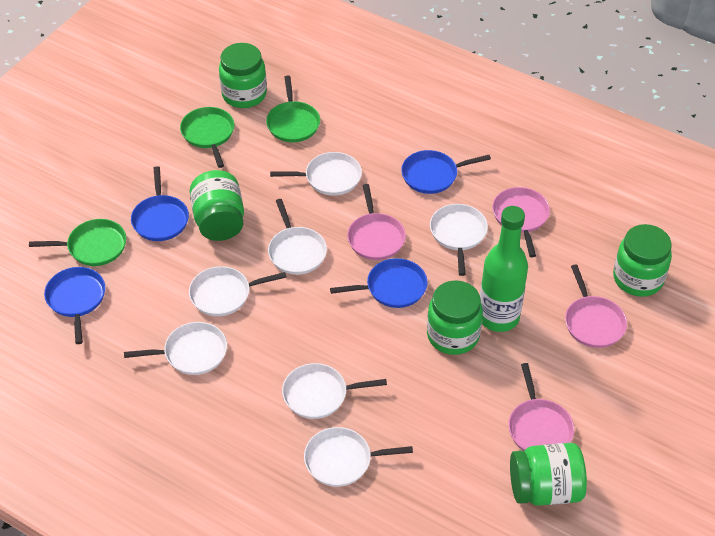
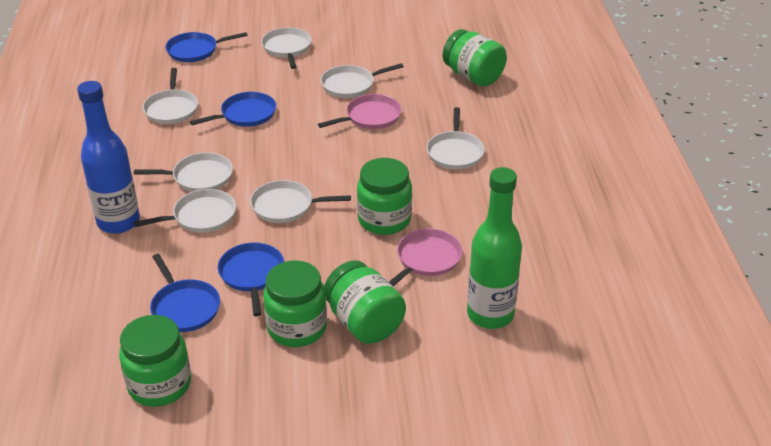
blue bottle: none = 0 -> [77,81,140,234] = 1
green pan: [29,219,126,266] [180,107,234,168] [266,76,320,142] = 3 -> none = 0
pink pan: [347,184,406,260] [492,187,550,257] [508,363,574,451] [565,264,627,348] = 4 -> [318,94,402,129] [389,229,462,286] = 2

